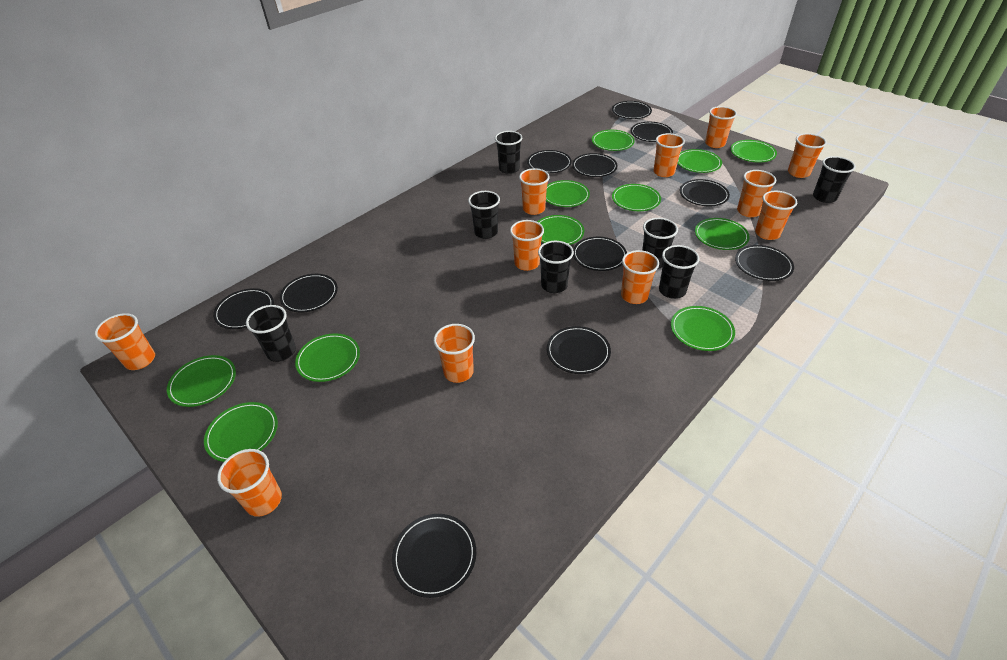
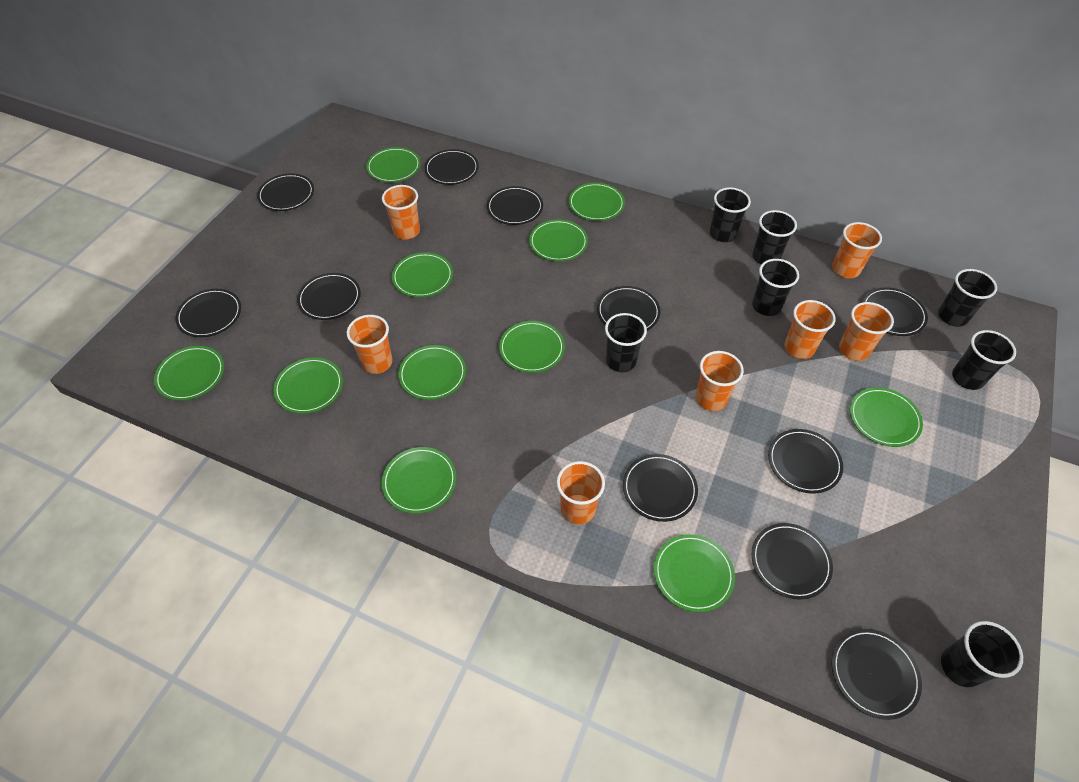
orange cup: [94,313,155,370] [217,449,282,517] [434,324,475,383] [510,220,544,271] [519,168,550,215] [621,250,659,304] [653,133,685,177] [705,106,737,148] [737,170,776,217] [755,191,797,240] [788,133,827,178] = 11 -> [347,315,393,374] [382,185,420,240] [557,461,605,525] [695,351,744,411] [784,300,836,359] [832,222,882,278] [839,302,894,361] = 7

